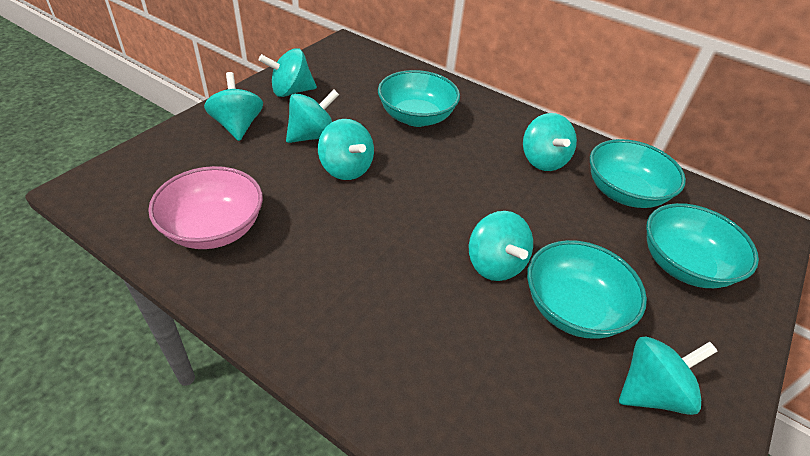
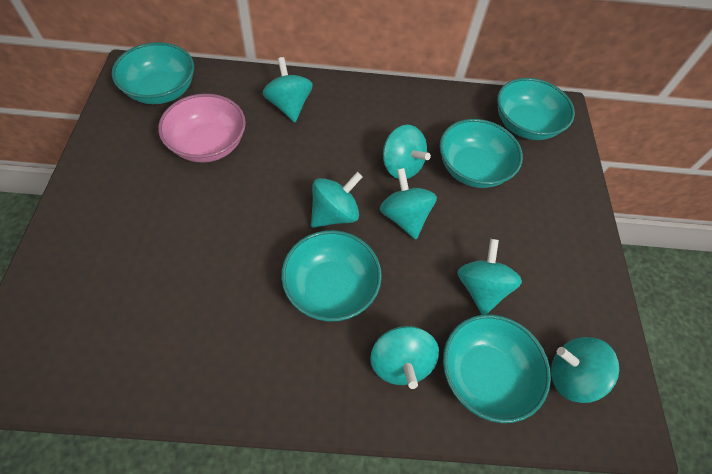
turquoise bowl: [378,70,460,127] [527,240,647,339] [590,139,686,208] [646,203,759,288] = 4 -> [112,42,194,104] [281,230,382,322] [440,119,523,188] [443,314,551,423] [497,78,575,140] = 5

